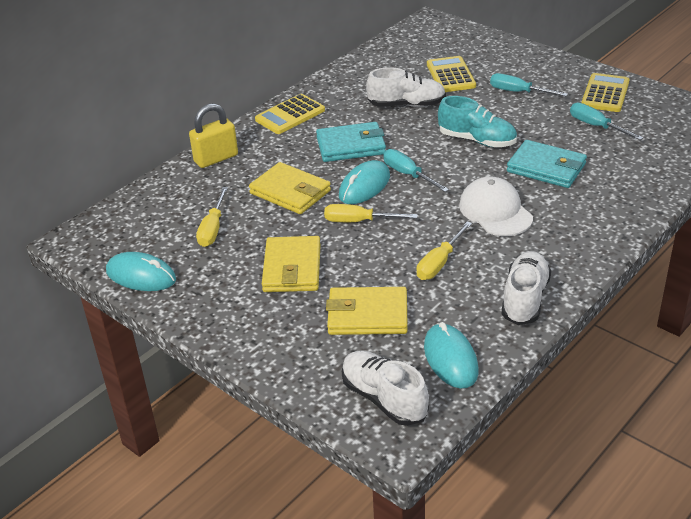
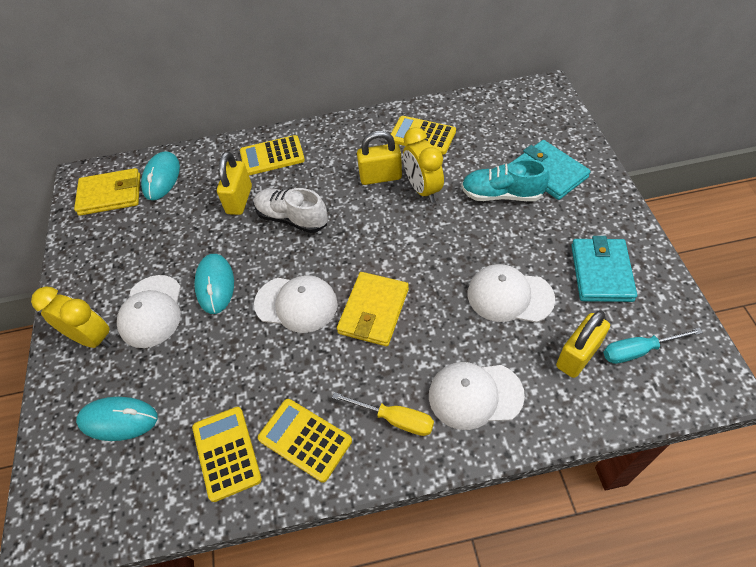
turquoise screwdriver: [383,149,449,192] [490,73,568,96] [570,103,643,140] = 3 -> [604,328,703,364] = 1
white cap: [459,176,533,236] = 1 -> [117,275,181,348] [254,275,338,333] [429,362,525,430] [468,264,555,323] = 4
white shoe: [342,351,429,426] [366,67,446,107] [502,251,551,325] = 3 -> [254,188,328,233] = 1
yellow calculator: [255,94,325,134] [427,56,476,92] [581,73,630,112] = 3 -> [192,407,262,502] [240,135,305,175] [258,399,352,482] [391,116,456,155] = 4
yellow clock: none = 0 -> [31,286,111,348] [403,127,444,203] = 2
yellow padlock: [189,103,238,168] = 1 -> [217,151,252,215] [357,131,402,185] [556,310,610,378] = 3
yellow screwdriver: [196,187,228,247] [324,204,418,222] [416,221,472,280] = 3 -> [332,392,434,436] = 1
yellow wallet: [249,162,331,214] [262,236,321,292] [326,287,408,335] = 3 -> [74,168,140,216] [337,272,409,346] = 2

